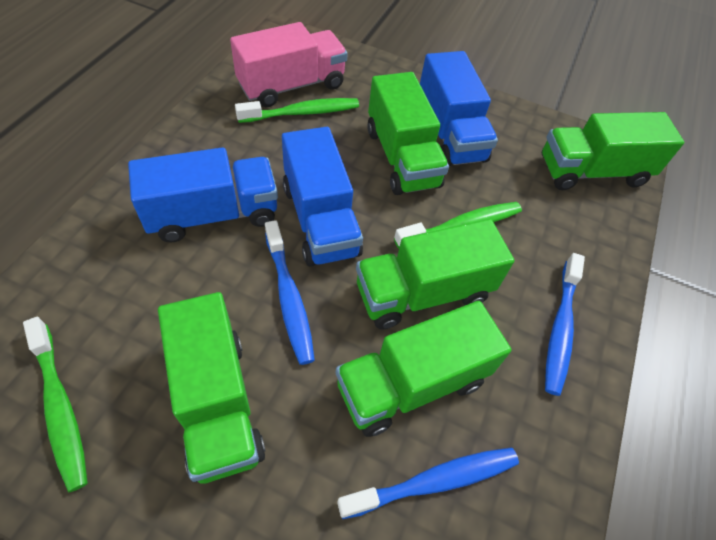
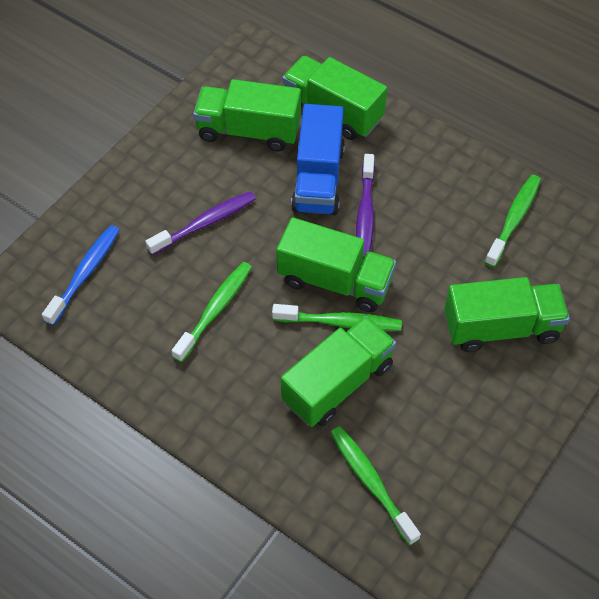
blue toothbrush: [265,220,315,365] [337,447,519,519] [545,253,585,396] = 3 -> [42,225,119,326] = 1
blue truck: [128,147,278,242] [282,127,363,266] [420,51,498,166] = 3 -> [291,104,345,215] = 1
green toothbrush: [23,317,88,492] [235,98,359,123] [394,202,522,248] = 3 -> [172,262,252,363] [272,304,402,331] [330,426,421,545] [485,175,541,267] = 4
pink truck: [230,22,348,107] = 1 -> none = 0
purple toothbrush: none = 0 -> [145,191,256,255] [356,154,375,258] = 2

